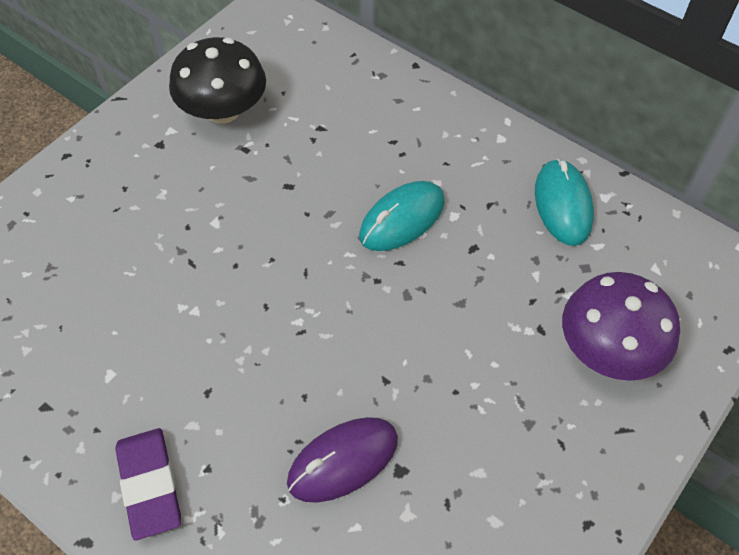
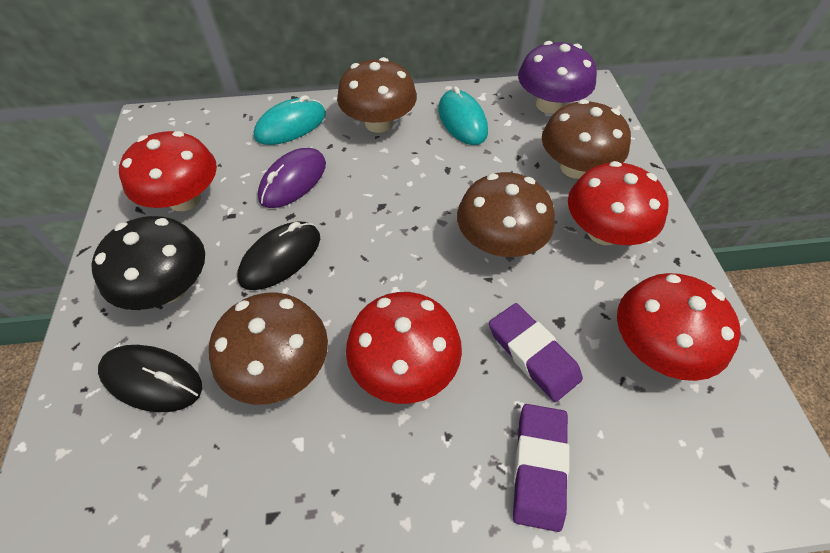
black mouse: none = 0 -> [98,345,202,412] [237,221,320,290] = 2
brown mushroom: none = 0 -> [209,292,328,405] [337,57,417,133] [457,172,555,257] [542,99,631,179] = 4
purple eraser: [115,428,181,540] = 1 -> [489,303,583,402] [513,404,569,532] = 2
red mushroom: none = 0 -> [119,131,217,211] [346,292,462,404] [568,161,669,245] [617,273,741,381] = 4

